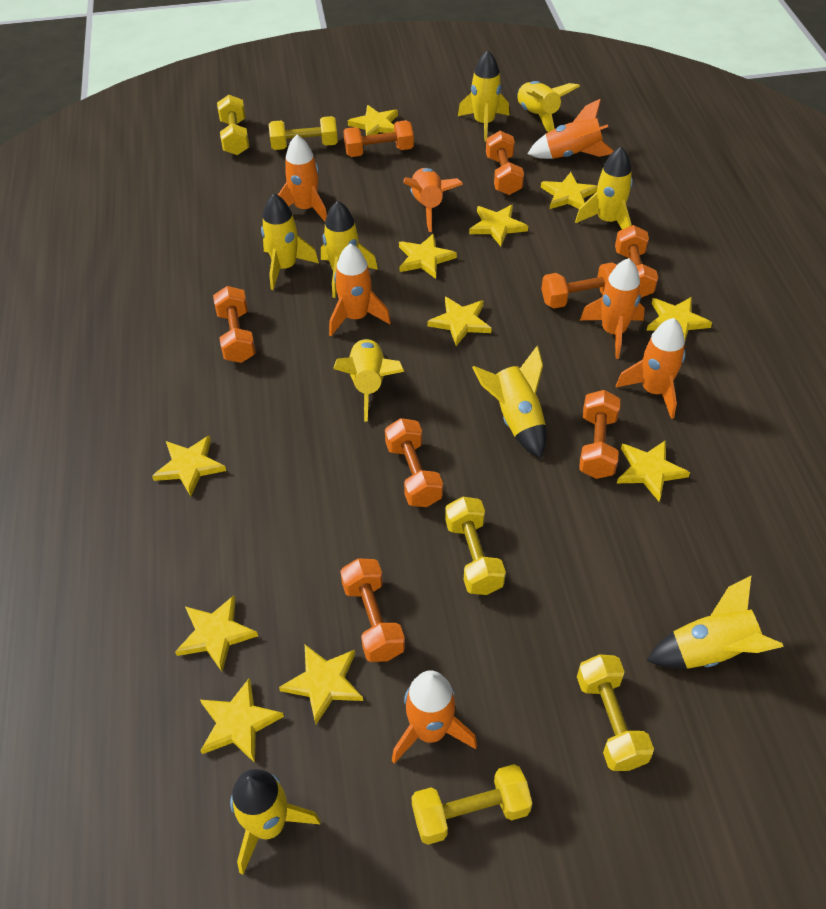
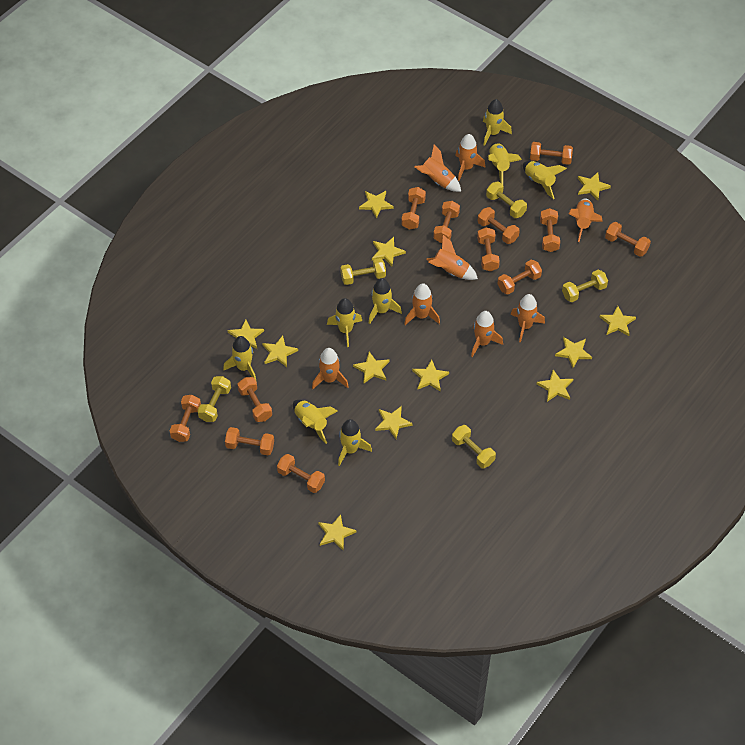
orange dumbbell: [213,286,256,363] [340,558,405,662] [343,120,414,157] [385,418,443,507] [486,131,524,195] [541,262,617,308] [579,390,620,479] [615,225,658,298] = 8 -> [170,395,201,442] [225,427,274,456] [237,377,272,422] [277,454,325,493] [401,187,426,230] [433,201,460,243] [477,227,500,272] [478,207,520,244] [498,260,542,295] [530,142,573,165] [540,208,560,252] [605,222,651,257] = 12
orange rocket: [278,135,327,222] [329,243,391,336] [392,670,477,764] [404,168,463,232] [528,99,613,159] [580,258,645,359] [616,318,686,419] = 7 -> [312,348,349,389] [404,283,440,325] [414,144,461,192] [426,235,478,280] [455,134,486,181] [471,311,503,357] [510,294,545,342] [569,198,603,242] = 8
yellow rocket: [230,769,320,875] [261,193,319,290] [321,201,378,298] [333,338,404,421] [458,50,510,141] [472,346,546,458] [516,81,580,132] [575,146,633,230] [647,576,784,669] = 9 -> [223,336,256,380] [293,400,338,444] [327,298,362,347] [338,419,372,466] [369,278,402,324] [483,99,512,146] [488,143,522,184] [523,161,567,199] = 8
yellow star: [152,435,226,496] [175,595,258,672] [200,678,284,763] [279,645,363,724] [348,105,398,136] [399,233,457,279] [427,297,492,346] [469,205,528,246] [541,172,597,209] [617,440,690,501] [647,297,712,340] = 11 -> [228,319,264,349] [262,335,298,367] [318,514,356,551] [353,352,389,383] [359,191,393,219] [372,237,406,266] [375,406,413,439] [412,360,449,391] [537,370,573,402] [555,337,592,368] [578,172,611,200] [600,306,636,336] = 12

